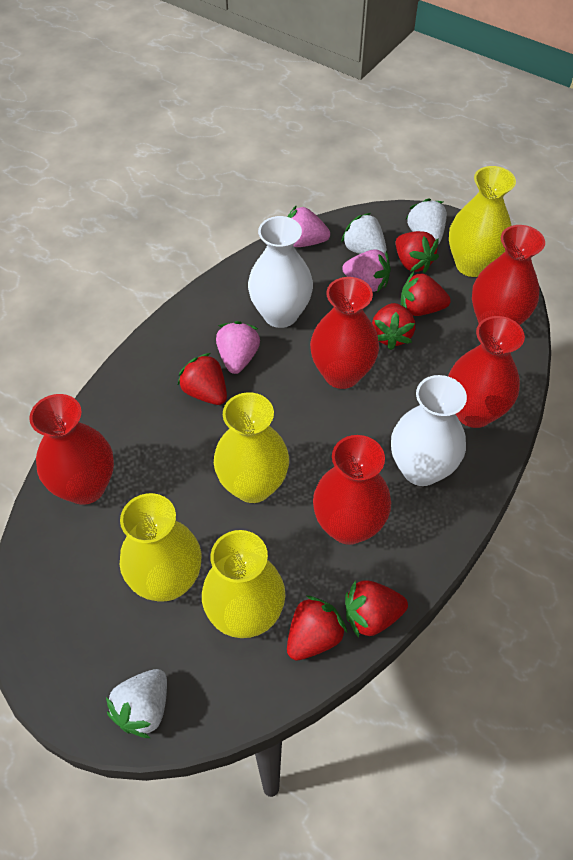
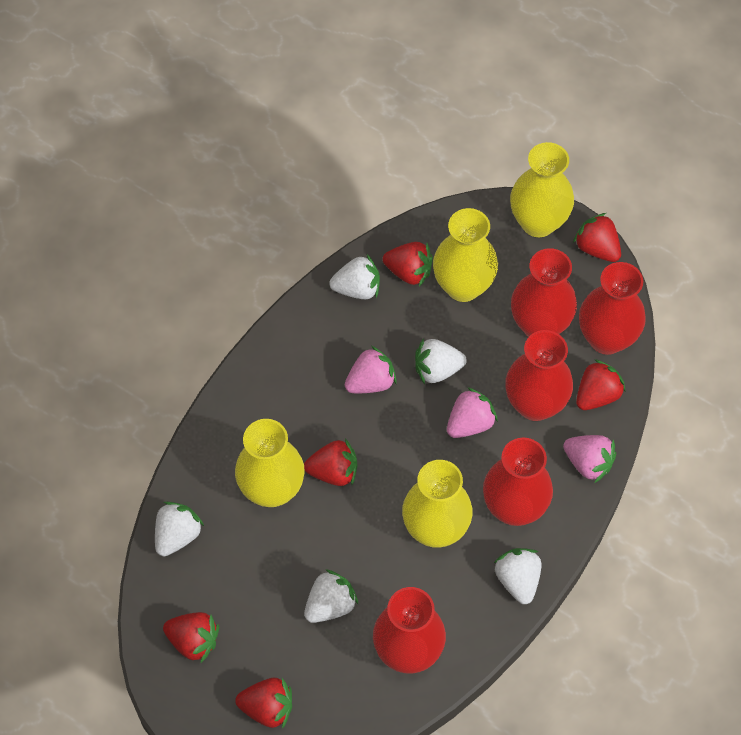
white strawberry: [106,669,167,738] [341,213,387,254] [406,198,447,244] = 3 -> [155,502,204,556] [304,569,358,623] [329,255,380,299] [415,338,467,384] [494,548,541,604] = 5
white vase: [248,216,313,328] [391,375,467,486] = 2 -> none = 0

